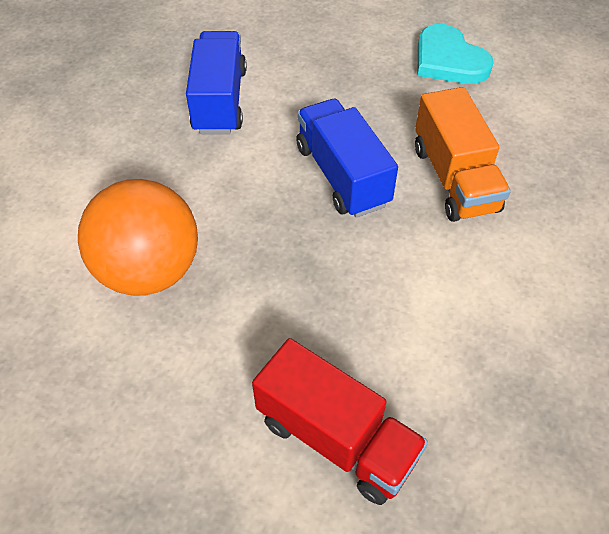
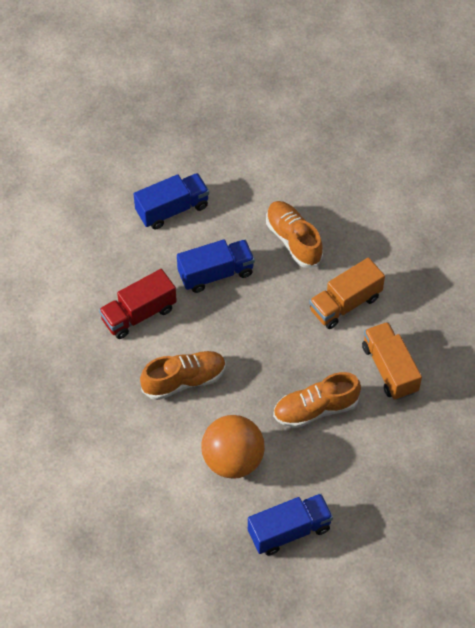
blue truck: [186,31,247,134] [296,99,398,218] = 2 -> [134,173,209,229] [177,239,255,293] [248,493,333,556] = 3
orange shoe: none = 0 -> [140,351,226,400] [266,201,323,268] [273,372,361,428] = 3
orange truck: [415,87,511,222] = 1 -> [309,258,385,329] [362,322,422,400] = 2
turquoise heart: [417,24,494,84] = 1 -> none = 0

